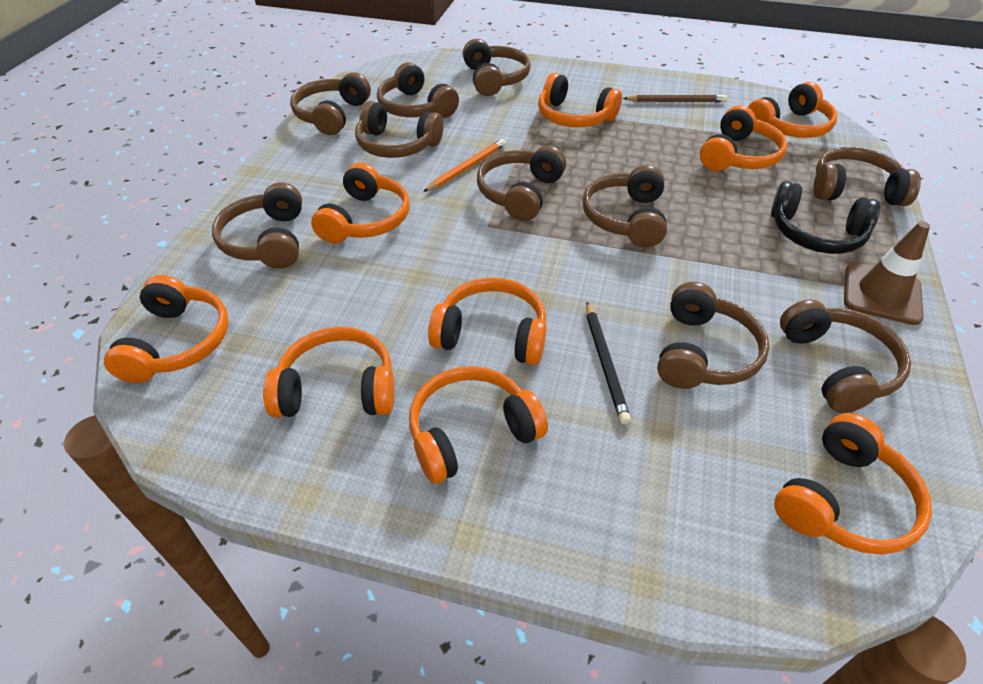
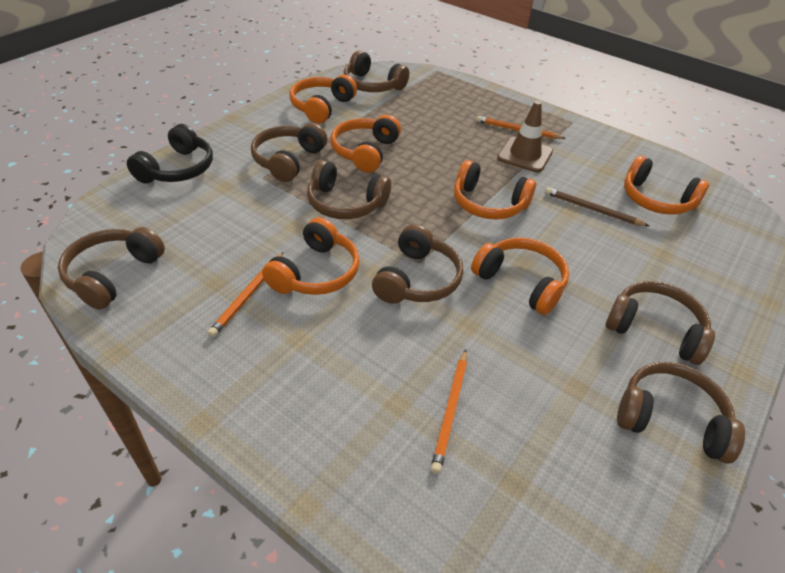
black pencil: [586,302,631,424] = 1 -> none = 0
brown headphones: [212,182,302,269] [290,72,371,135] [355,101,443,158] [377,62,459,118] [463,39,531,96] [477,145,566,221] [582,165,667,247] [657,282,770,389] [780,299,911,413] [813,147,921,206] = 10 -> [58,227,165,310] [251,123,327,182] [307,160,391,219] [344,51,409,92] [372,224,463,304] [606,281,715,365] [617,362,745,464] = 7
orange headphones: [104,275,229,383] [263,327,394,417] [311,163,410,244] [409,366,548,484] [428,277,547,365] [538,73,622,127] [700,105,787,171] [748,82,838,138] [774,413,932,555] = 9 -> [262,217,360,295] [289,75,357,124] [331,115,401,173] [454,160,536,220] [471,238,569,315] [624,156,709,215] = 6
orange pencil: [423,139,506,192] = 1 -> [208,252,283,337] [430,349,467,474] [476,116,566,139] = 3

